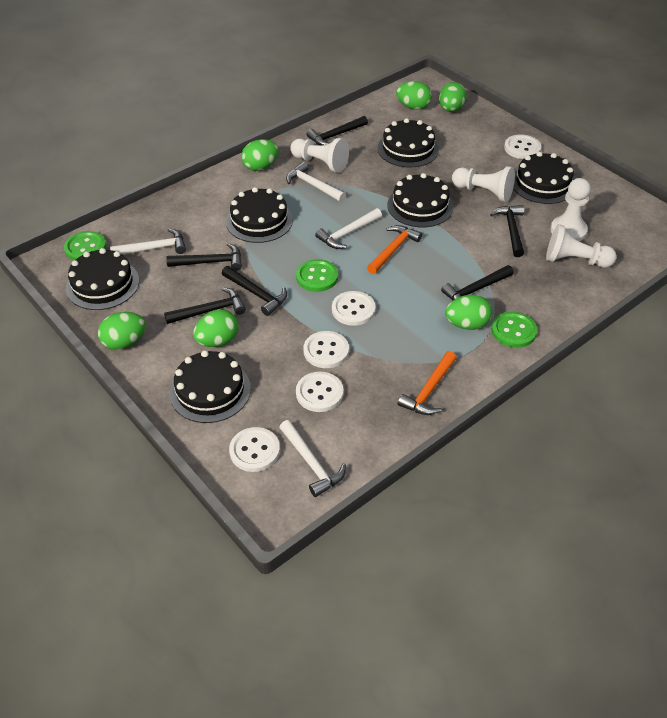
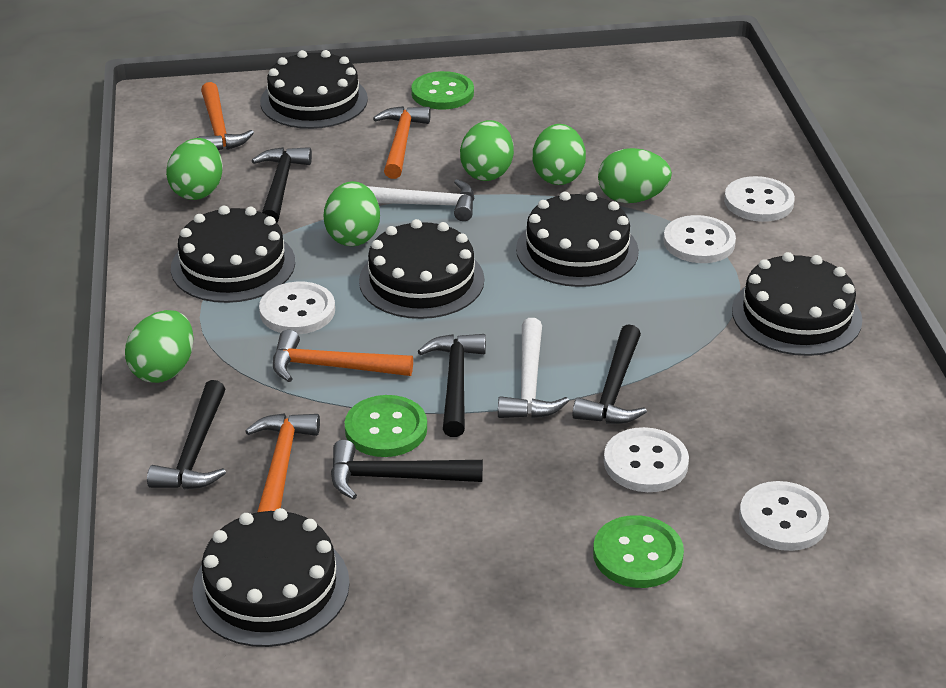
black hammer: [164,287,246,324] [166,243,242,271] [222,266,287,316] [306,116,368,145] [441,265,514,300] [490,205,524,257] = 6 -> [147,380,226,489] [251,147,312,223] [331,440,483,500] [418,334,486,437] [572,324,647,424] = 5
orange hammer: [367,225,422,274] [397,351,457,415] = 2 -> [198,82,254,150] [245,413,320,512] [273,330,413,382] [373,106,431,179] = 4
white hammer: [110,228,186,255] [279,420,346,497] [286,162,346,202] [315,208,382,249] = 4 -> [367,179,475,221] [498,318,569,418] = 2
white pawn: [290,138,349,173] [452,166,515,202] [546,224,617,268] [550,178,591,241] = 4 -> none = 0

